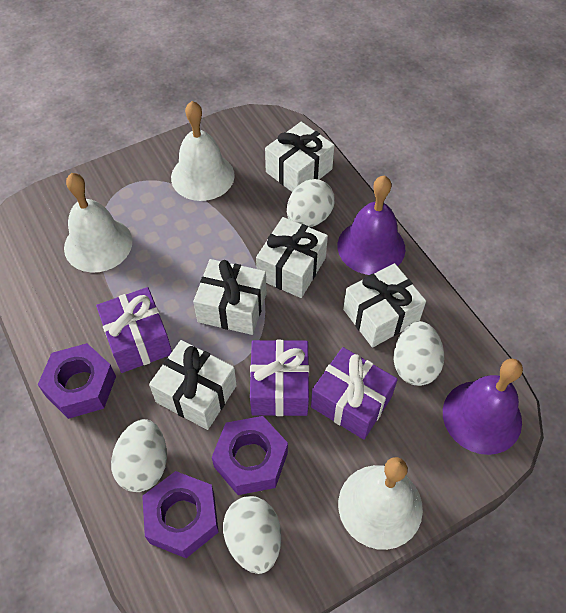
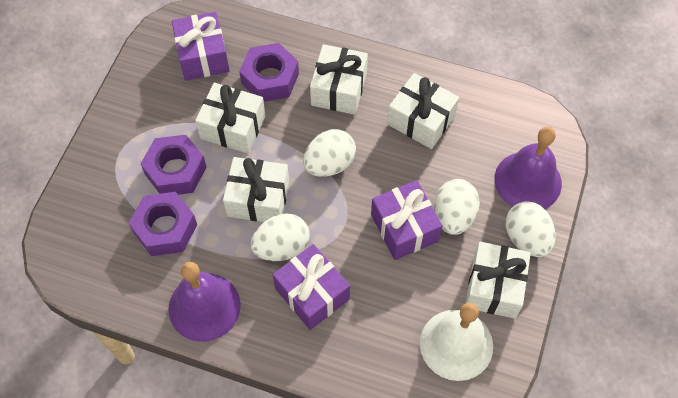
white bell: [64,173,132,273] [171,101,235,201] [338,457,423,550] = 3 -> [420,303,493,381] = 1

